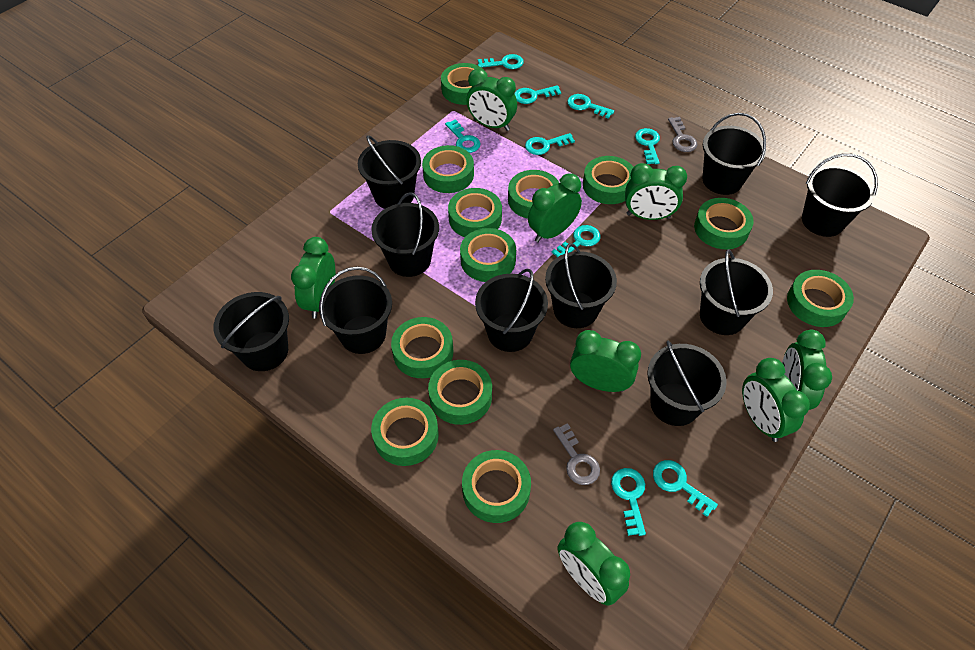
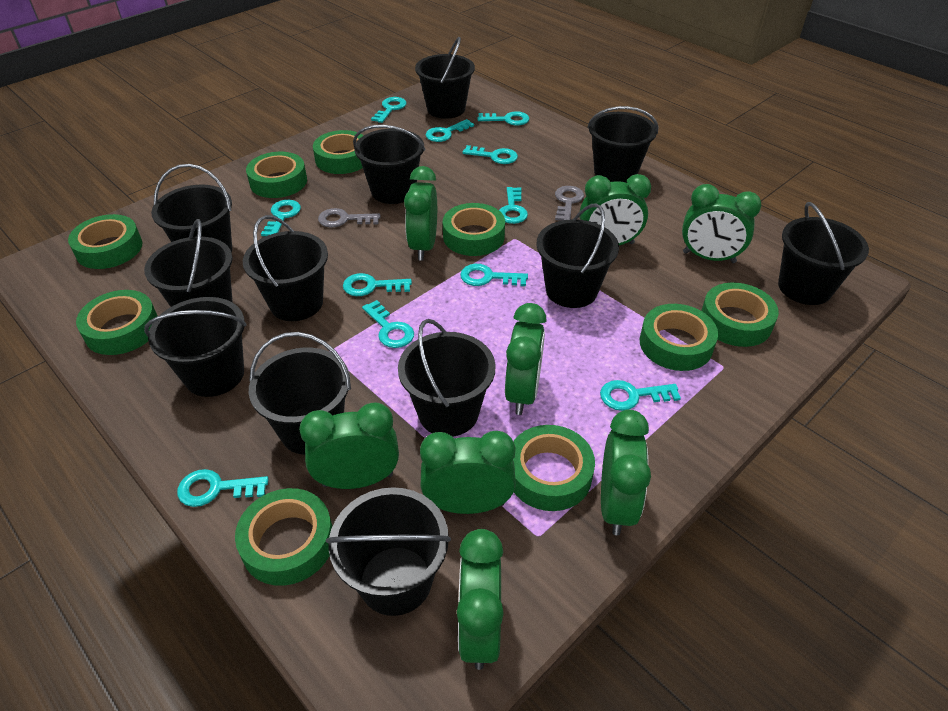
black bucket: [213,292,289,371] [319,266,392,354] [358,135,421,209] [371,192,439,277] [475,269,548,352] [545,243,617,328] [647,341,727,426] [700,249,773,335] [702,113,766,195] [802,153,878,237] = 10 -> [144,219,233,307] [144,297,247,397] [151,164,232,253] [243,215,328,321] [249,332,351,455] [326,487,451,616] [353,125,425,204] [398,319,496,437] [415,37,475,119] [536,203,619,308] [587,106,659,183] [778,202,869,305] = 12
green tape: [371,398,439,466] [391,317,453,378] [422,145,474,193] [428,360,492,425] [441,63,488,105] [448,188,502,237] [460,228,516,282] [462,450,531,523] [508,170,559,219] [583,156,633,204] [694,198,754,249] [787,270,854,327] = 12 -> [68,214,142,269] [76,290,157,355] [235,488,332,586] [246,152,307,198] [313,130,364,174] [443,203,505,256] [513,425,595,511] [640,304,718,371] [701,283,779,347] = 9
turquoise key: [445,119,481,153] [478,54,524,69] [514,85,561,104] [525,133,575,155] [551,225,600,257] [567,94,614,119] [611,468,646,536] [635,128,660,164] [653,460,718,517] = 9 -> [177,469,269,507] [261,200,301,236] [343,273,412,296] [362,300,414,348] [371,97,406,123] [426,119,474,142] [460,264,528,286] [463,145,518,164] [477,111,529,125] [499,187,528,224] [600,380,681,411] = 11

